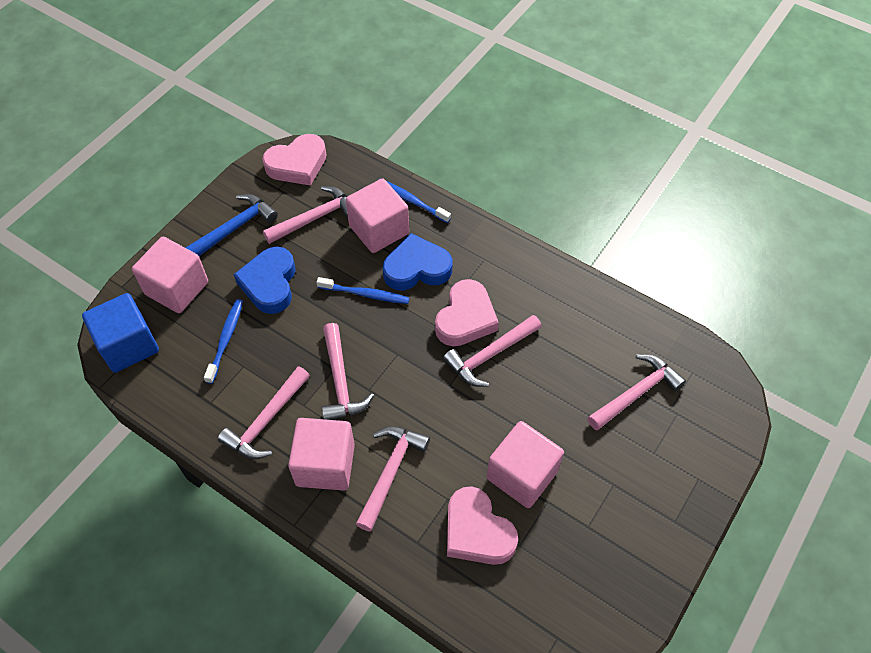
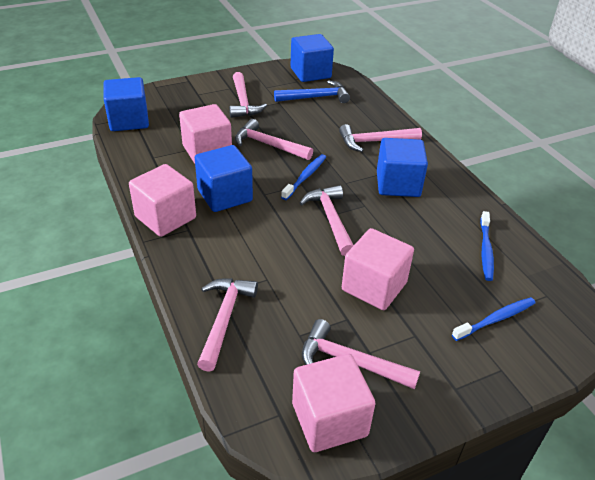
blue cube: [82,293,159,373] = 1 -> [103,77,149,131] [195,145,253,212] [291,34,334,82] [377,138,428,197] = 4
blue heart: [233,247,296,314] [383,233,452,290] = 2 -> none = 0
pink heart: [262,134,326,186] [435,279,499,346] [447,486,518,565] = 3 -> none = 0

